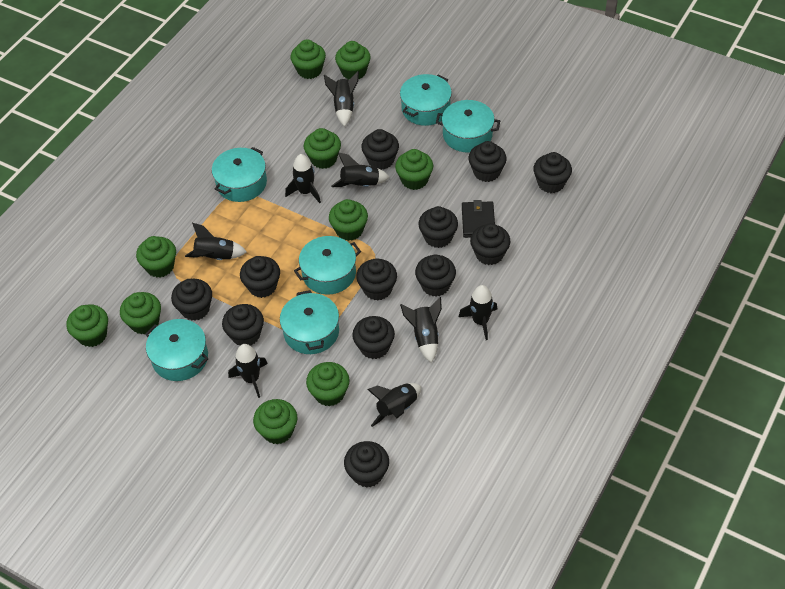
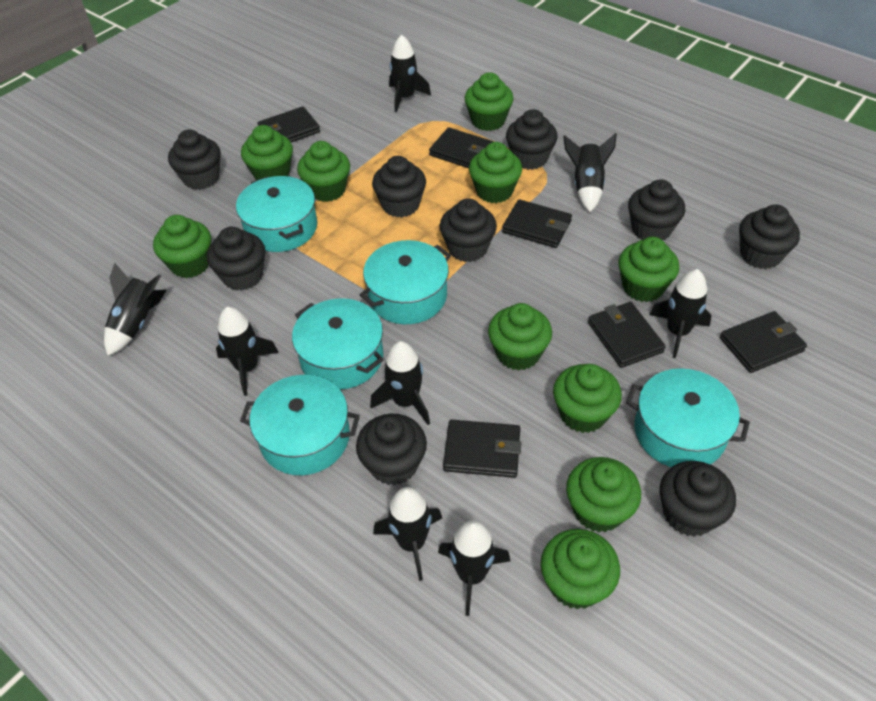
black cupcake: [171,279,212,321] [222,304,264,345] [240,256,280,298] [344,441,389,488] [352,316,395,359] [356,258,397,300] [361,129,399,170] [415,255,456,297] [419,206,458,248] [468,141,507,182] [470,223,511,265] [533,152,572,193] = 12 -> [168,130,221,190] [207,227,266,291] [356,414,427,486] [372,156,426,217] [440,198,497,262] [506,109,558,170] [628,179,685,240] [660,461,736,537] [739,204,800,269] = 9
black wallet: [462,200,495,238] = 1 -> [257,106,320,142] [429,127,494,168] [443,420,522,478] [502,199,572,248] [588,302,666,368] [720,311,807,373] = 6
turquoise pot: [145,319,209,381] [212,147,267,202] [280,290,339,354] [294,236,361,295] [400,74,452,126] [436,100,500,153] = 6 -> [236,176,317,252] [240,375,360,475] [292,298,383,390] [360,240,451,324] [626,368,750,467] = 5

